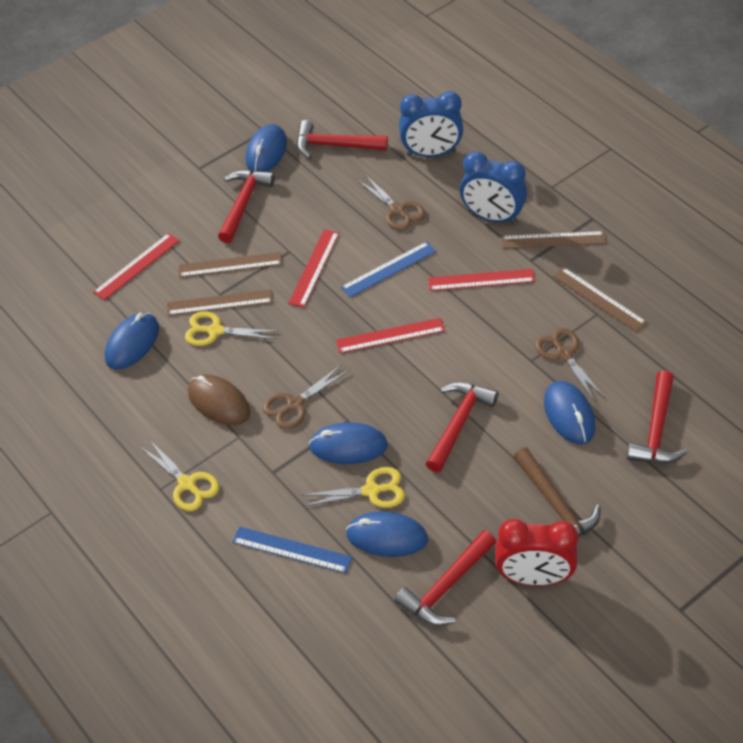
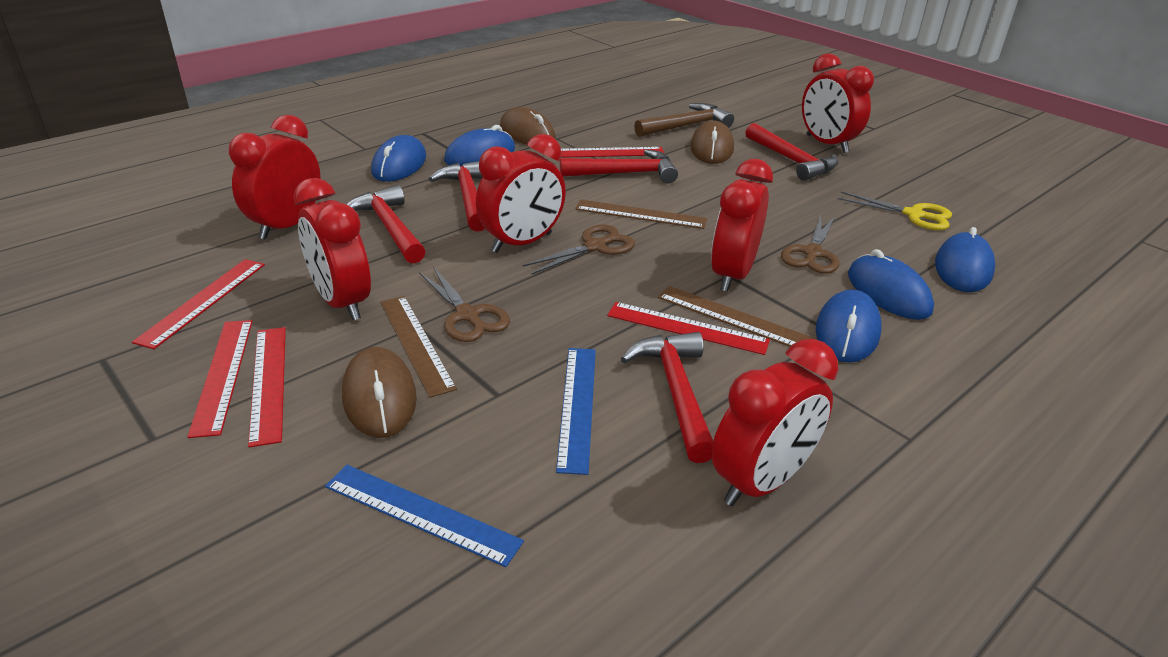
blue clock: [399,91,463,157] [460,151,527,224] = 2 -> none = 0
brown mouse: [188,375,250,425] = 1 -> [342,347,417,438] [500,107,556,144] [690,121,734,164] = 3
brown ruler: [167,289,273,316] [178,252,282,277] [501,231,606,249] [553,267,647,332] = 4 -> [380,296,457,398] [575,199,707,229] [658,286,813,347] = 3
red clock: [495,519,578,586] = 1 -> [229,115,321,240] [293,178,371,320] [476,134,566,253] [711,159,773,292] [711,339,839,506] [802,53,874,153] = 6
red ruler: [93,233,180,300] [288,229,339,307] [336,318,445,353] [428,269,535,291] = 4 -> [132,259,265,349] [188,320,253,438] [248,327,286,447] [561,147,664,158] [607,302,770,355] = 5
yellow scissors: [140,439,219,511] [185,311,279,346] [303,467,405,508] = 3 -> [838,192,952,230] = 1

